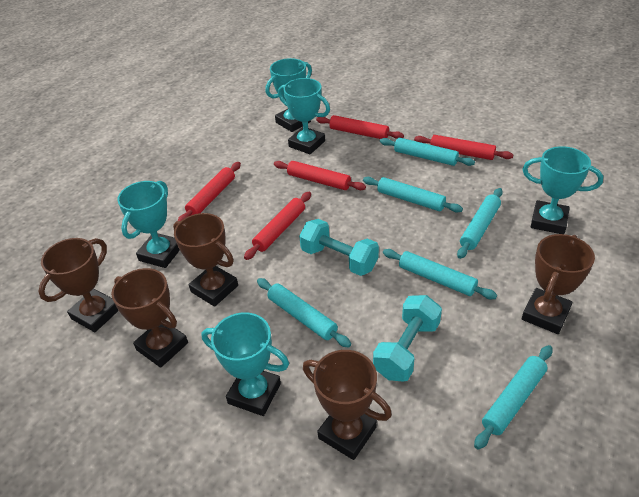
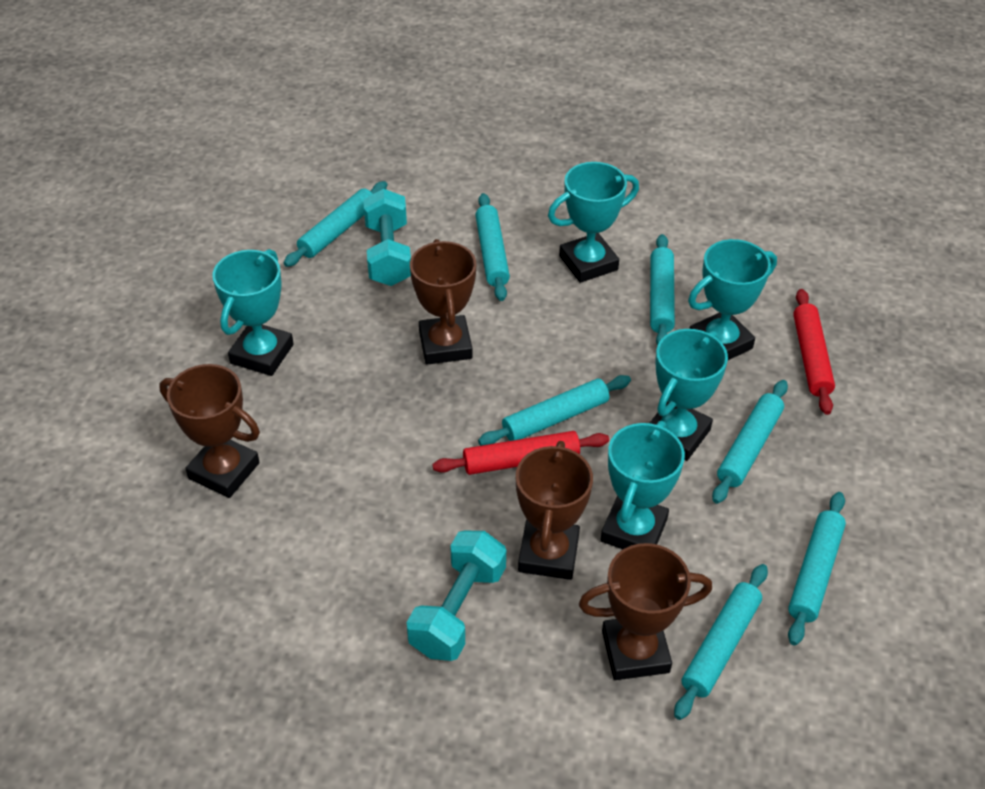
brown trophy: [38,238,119,332] [111,268,188,368] [173,213,238,307] [303,350,392,460] [522,234,595,334] = 5 -> [159,364,260,498] [410,239,476,365] [516,441,593,580] [579,543,712,680] = 4
red rolling pin: [178,162,241,221] [244,192,311,260] [274,161,366,190] [316,115,404,139] [414,135,513,160] = 5 -> [432,431,609,475] [793,289,835,415] = 2
turquoise rolling pin: [257,278,351,348] [363,177,463,212] [380,138,475,166] [383,249,497,299] [457,188,503,259] [474,345,553,450] = 6 -> [284,181,388,267] [475,193,510,301] [478,375,631,446] [650,234,675,345] [674,564,768,720] [712,380,788,504] [788,492,846,645] = 7

